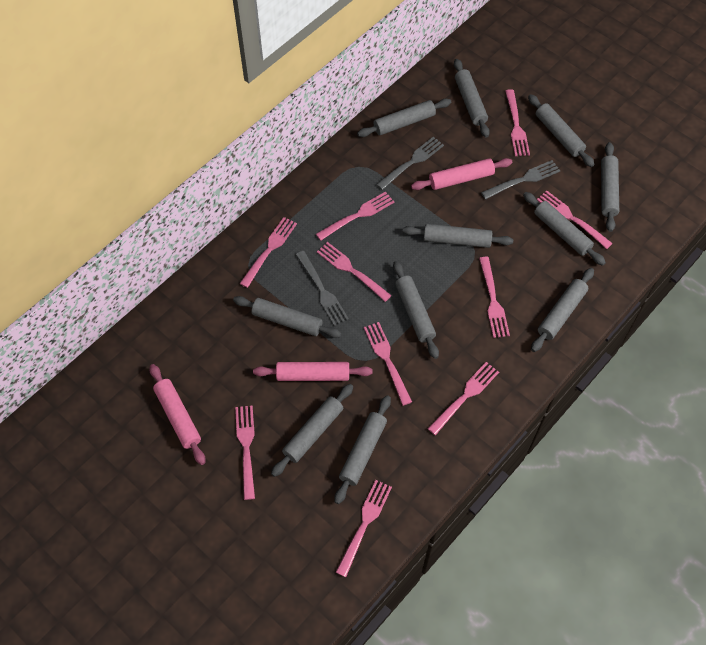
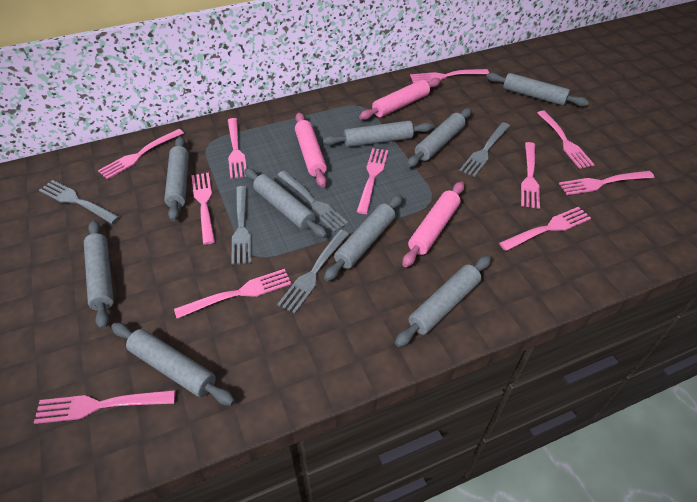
grey fork: [296,251,349,326] [376,137,444,190] [481,160,560,199] = 3 -> [39,180,120,224] [231,186,251,265] [277,170,348,232] [277,230,349,314] [459,122,510,177] = 5
grey rolling pin: [233,296,342,338] [271,384,353,477] [334,395,391,504] [357,98,451,137] [393,261,439,359] [403,224,513,248] [454,59,490,138] [523,192,606,266] [528,94,595,167] [531,268,594,352] [601,142,619,232] = 11 -> [84,220,114,329] [111,323,235,406] [164,137,189,222] [244,168,327,238] [323,121,433,147] [324,195,403,281] [395,255,491,347] [407,108,471,167] [486,73,589,107] = 9
pink fork: [235,406,255,500] [240,217,297,288] [316,191,394,241] [317,242,392,302] [336,480,392,577] [364,322,412,406] [427,362,499,435] [479,257,510,338] [505,89,530,156] [537,191,613,249] = 10 -> [34,390,175,424] [98,129,184,179] [174,269,291,319] [191,173,215,245] [228,118,247,179] [357,148,388,214] [410,69,489,83] [499,207,591,251] [521,142,540,209] [537,111,595,169] [559,171,654,195] = 11

